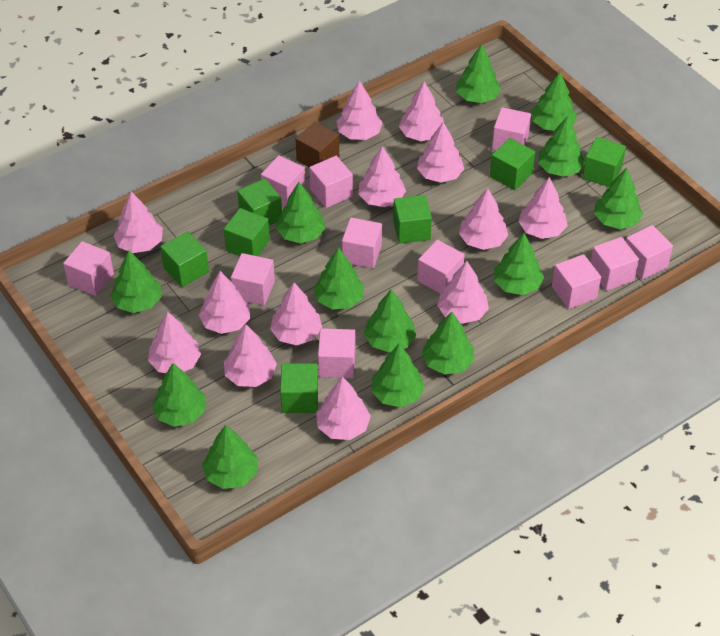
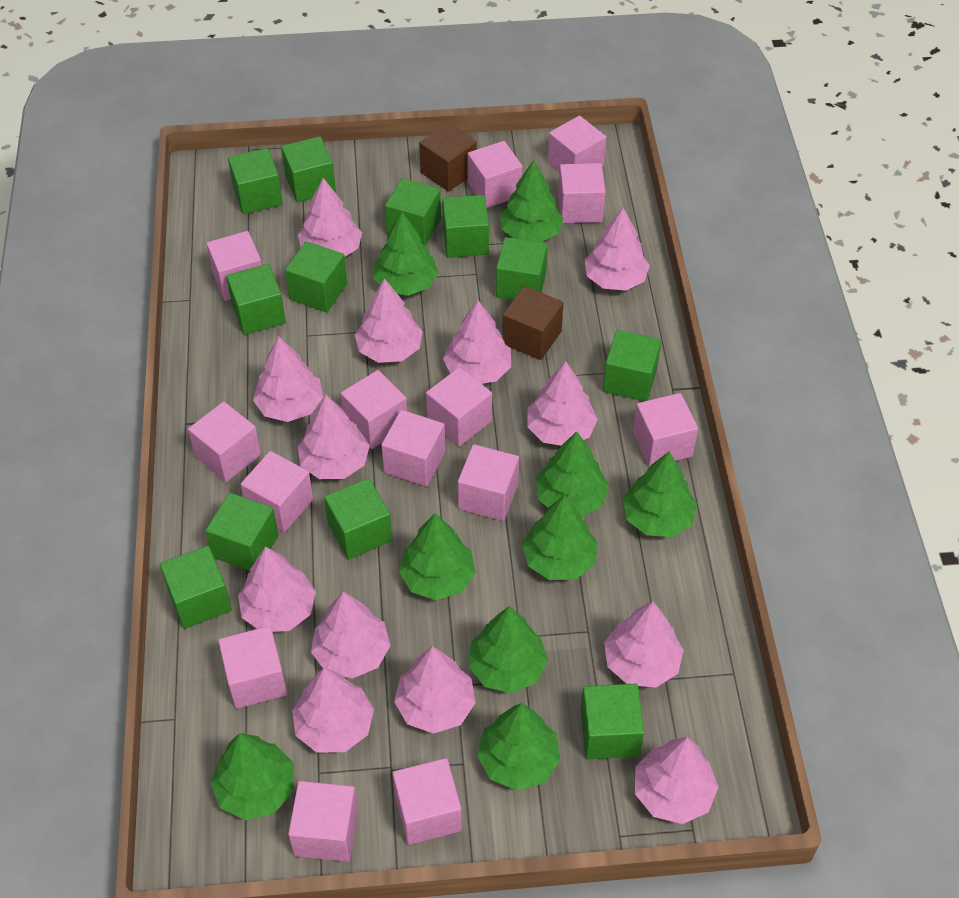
brown cube: [296,122,339,167] = 1 -> [419,123,477,192] [502,286,564,360] = 2
green cube: [160,231,209,287] [224,208,270,256] [237,178,282,225] [280,363,318,413] [393,195,432,244] [490,138,535,190] [582,137,626,187] = 7 -> [160,546,232,629] [206,493,279,571] [226,264,286,335] [228,148,283,214] [281,136,336,202] [285,241,347,312] [324,478,392,559] [385,178,441,246] [442,195,489,258] [496,237,548,300] [580,684,644,759] [603,330,661,401] = 12
green tree: [111,250,162,313] [152,363,206,427] [202,425,258,489] [276,182,325,243] [313,247,364,310] [364,289,416,352] [371,344,425,407] [422,311,474,374] [456,44,501,103] [494,233,544,295] [531,72,577,131] [538,116,585,177] [594,168,643,229] = 13 -> [210,733,294,820] [373,212,439,296] [399,513,476,600] [469,606,548,693] [477,703,560,791] [500,160,564,242] [522,495,598,580] [536,431,609,517] [623,452,697,537] = 9
pink cube: [63,241,114,296] [231,253,275,306] [261,155,306,207] [309,156,353,208] [318,328,355,378] [342,217,382,268] [417,240,465,294] [492,107,531,150] [552,254,601,309] [590,237,639,291] [626,225,673,280] = 11 -> [188,401,261,482] [206,231,262,301] [218,626,287,709] [240,451,313,533] [288,781,358,862] [341,370,407,449] [381,410,445,487] [392,758,462,845] [426,367,492,447] [458,444,519,521] [467,141,523,208] [548,116,606,172] [558,163,605,223] [633,393,698,467] = 14

